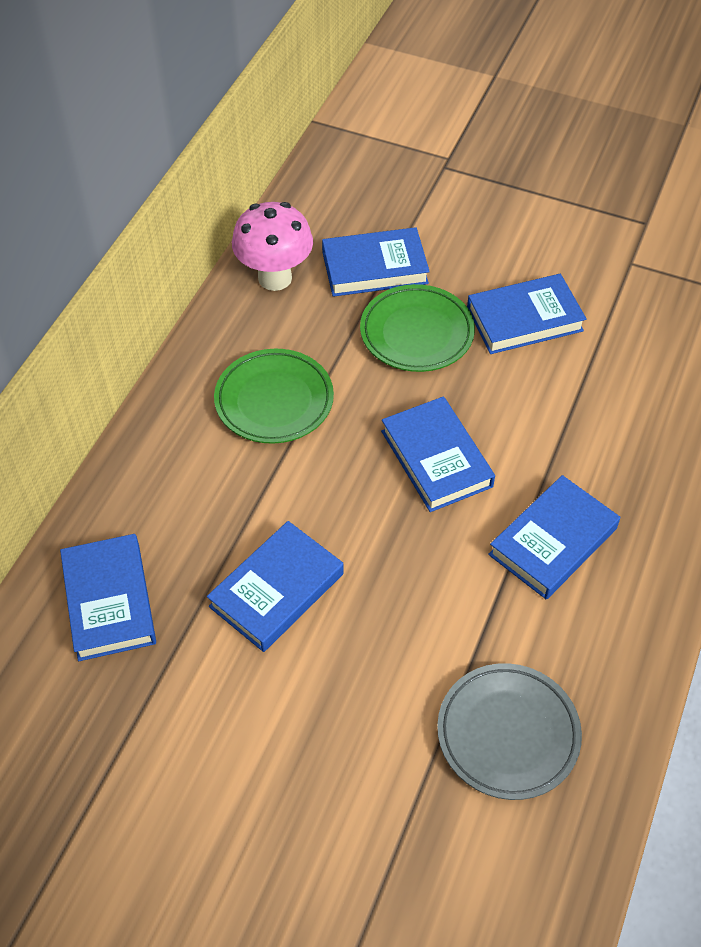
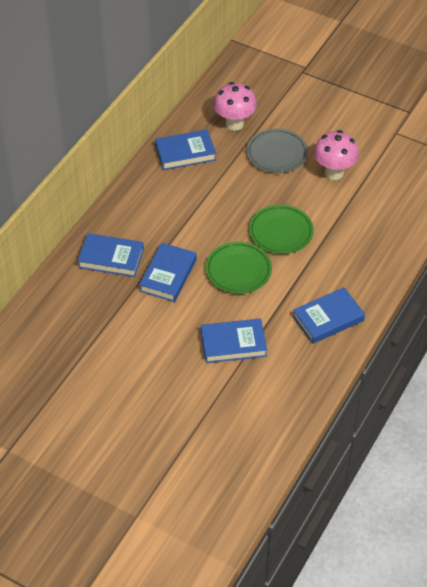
blue book: [60,534,156,661] [207,521,344,652] [322,227,430,297] [381,397,495,512] [467,274,587,354] [488,475,620,599] = 6 -> [78,233,144,277] [139,243,197,302] [155,129,216,170] [201,319,267,363] [293,287,365,344] = 5
pink mushroom: [232,202,313,291] = 1 -> [213,82,257,131] [314,130,359,180] = 2

